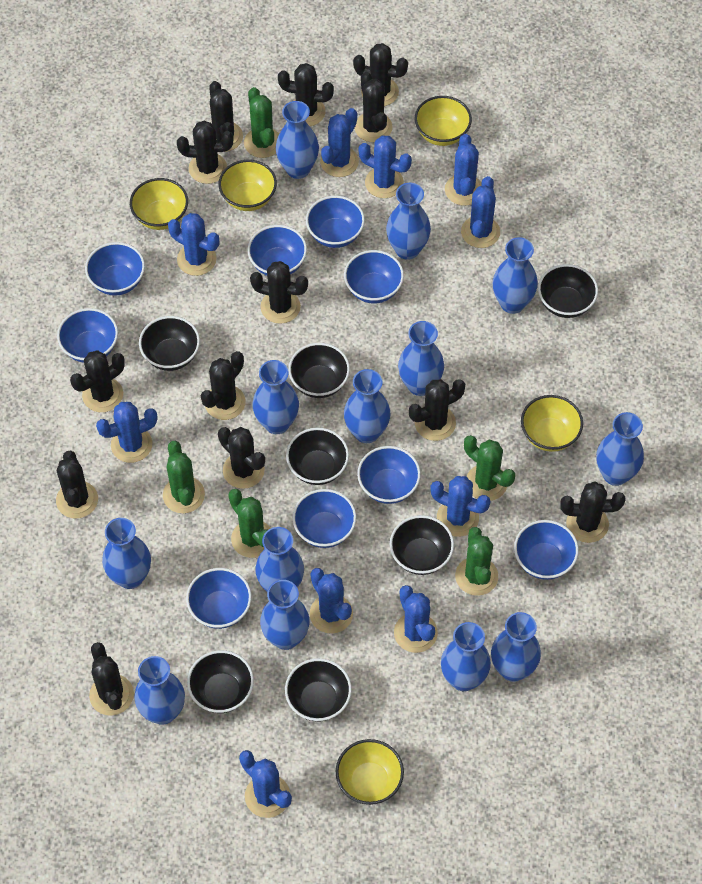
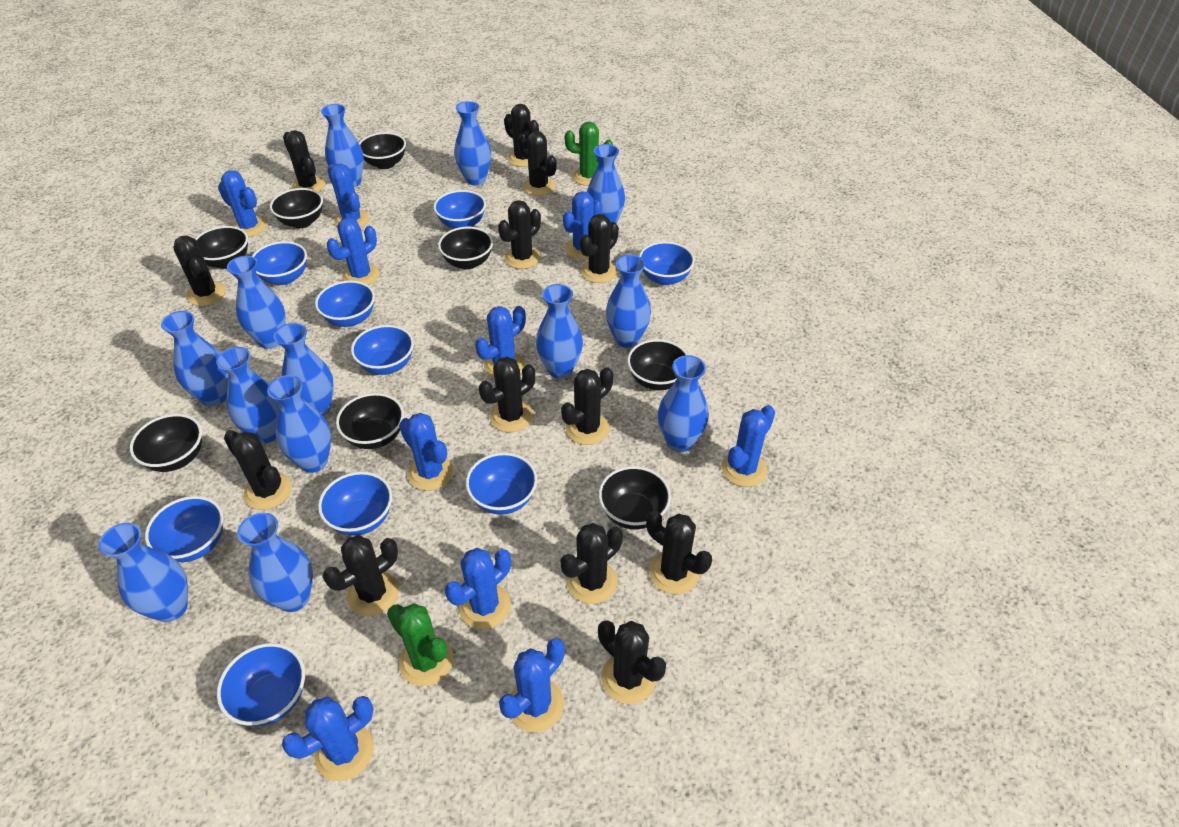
black bowl: [139,316,200,371] [187,650,254,713] [285,658,352,722] [286,428,349,485] [288,343,350,398] [390,515,454,575] [538,264,598,318] = 7 -> [130,414,202,472] [195,226,248,269] [270,188,323,228] [336,393,404,449] [359,132,406,169] [438,227,493,269] [599,466,671,529] [627,339,688,391] = 8
green cactus: [163,441,205,513] [228,489,271,558] [244,87,279,158] [455,527,498,596] [464,435,515,501] = 5 -> [387,603,453,686] [565,122,613,186] = 2
yellow bowl: [130,178,188,230] [218,160,277,211] [336,739,404,805] [415,96,472,146] [521,395,583,452] = 5 -> none = 0

